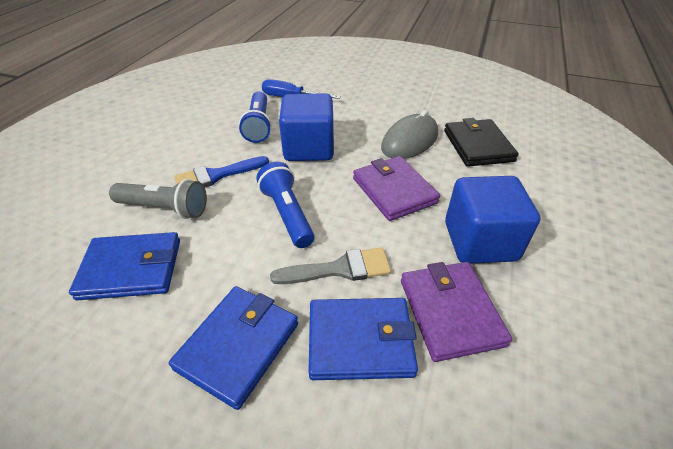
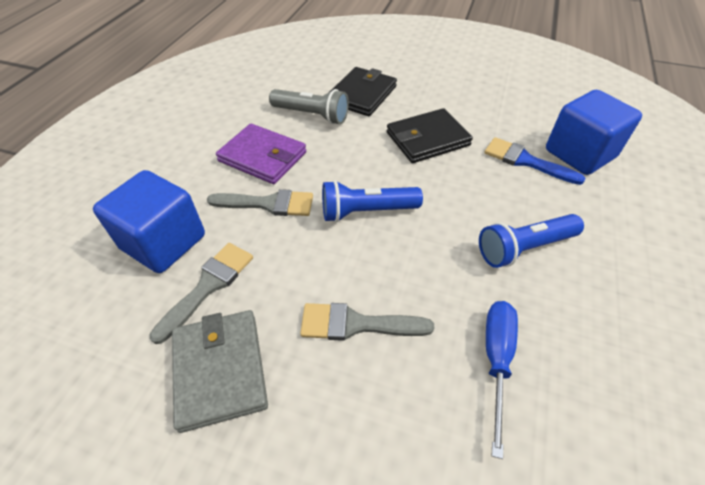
black wallet: [444,118,519,167] = 1 -> [330,67,397,116] [387,108,473,163] = 2
blue wallet: [69,232,180,300] [169,286,298,410] [308,298,418,380] = 3 -> none = 0
grey brush: [270,247,391,284] = 1 -> [150,243,253,344] [207,189,313,216] [300,303,434,341] = 3
grey mouse: [381,110,438,159] = 1 -> none = 0
grey wallet: none = 0 -> [172,310,268,433] = 1
purple wallet: [353,156,440,221] [401,262,512,362] = 2 -> [216,123,306,184] = 1

